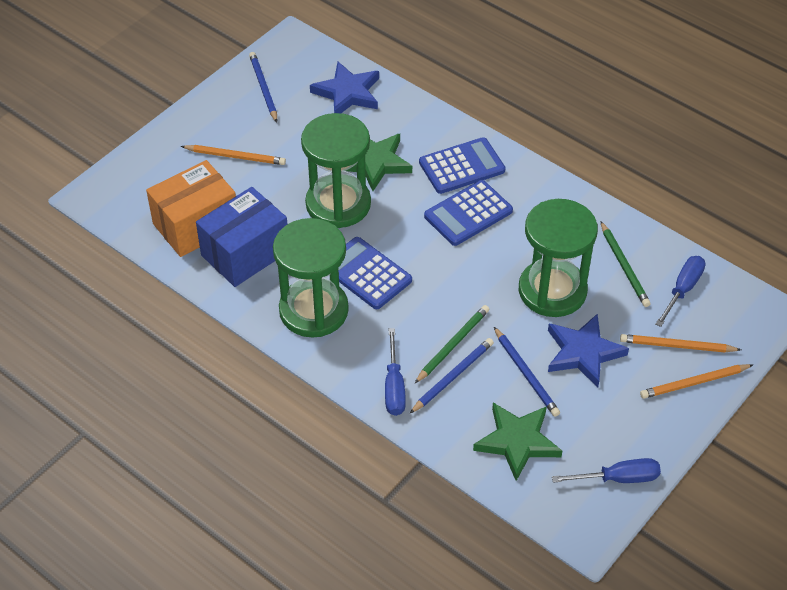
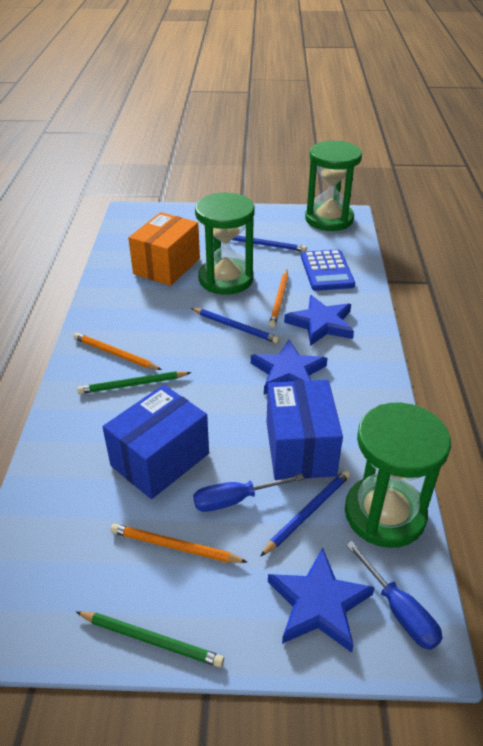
blue box: [196,187,287,287] = 1 -> [103,385,209,499] [266,380,343,480] = 2
blue calculator: [338,237,412,309] [419,137,506,194] [424,180,513,246] = 3 -> [301,249,355,291] = 1
blue screwdriver: [385,328,406,416] [552,458,661,483] [656,256,706,327] = 3 -> [193,474,304,512] [346,541,442,650] = 2
blue star: [310,62,379,113] [548,314,629,388] = 2 -> [251,340,327,395] [268,548,375,653] [284,295,354,346] = 3
green star: [346,134,412,191] [473,403,562,481] = 2 -> none = 0

